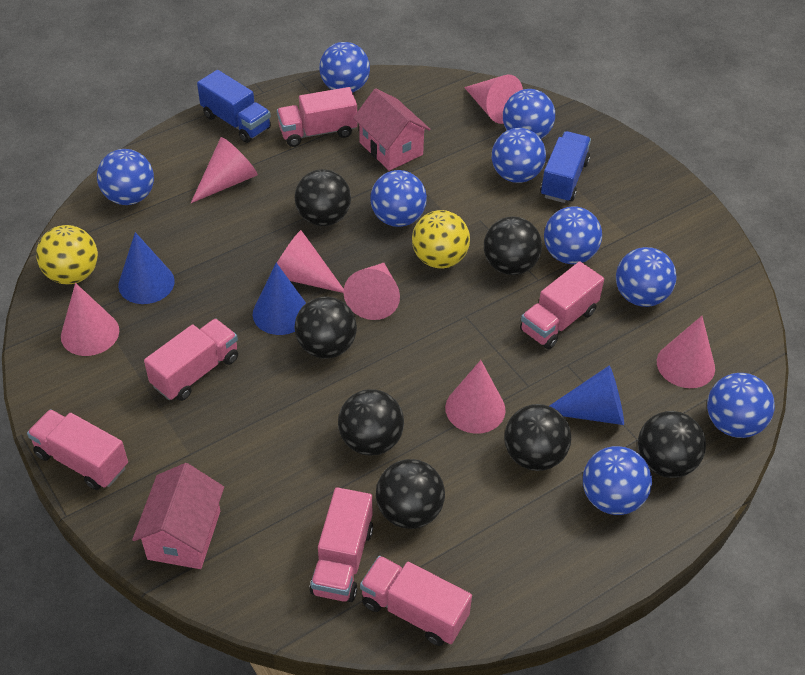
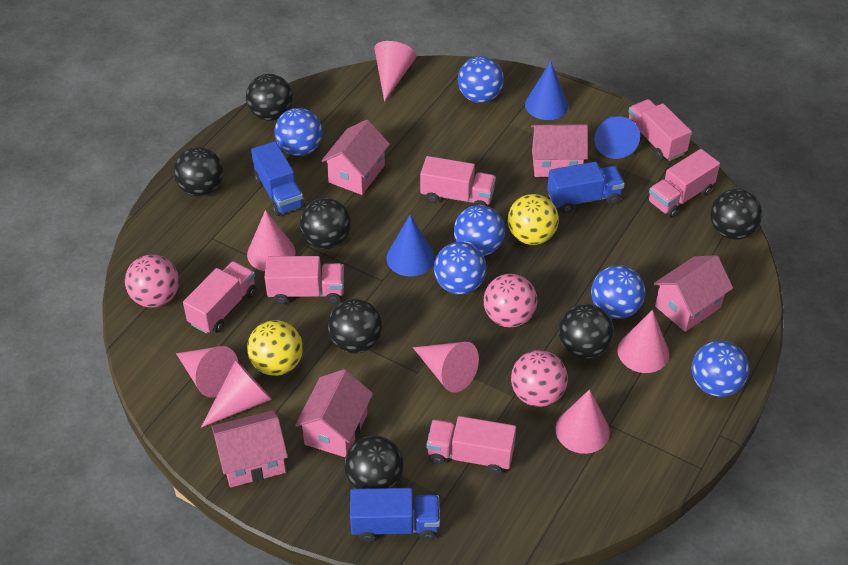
blue ball: [97,149,154,205] [319,42,370,93] [370,170,427,227] [492,128,546,183] [503,89,555,139] [544,206,602,264] [583,446,652,515] [616,247,677,307] [707,373,775,438] = 9 -> [274,108,322,156] [434,242,486,295] [454,205,505,256] [458,56,504,103] [591,265,645,319] [692,340,749,397] = 6
blue truck: [197,70,271,143] [540,131,591,203] = 2 -> [251,141,305,216] [350,488,440,542] [547,162,625,213] = 3
pink ball: none = 0 -> [125,255,179,308] [484,274,537,327] [511,350,568,407] = 3
pink house: [132,463,224,569] [353,88,430,171] = 2 -> [212,410,288,488] [295,369,373,457] [321,120,390,195] [531,124,588,177] [653,255,733,332] = 5

